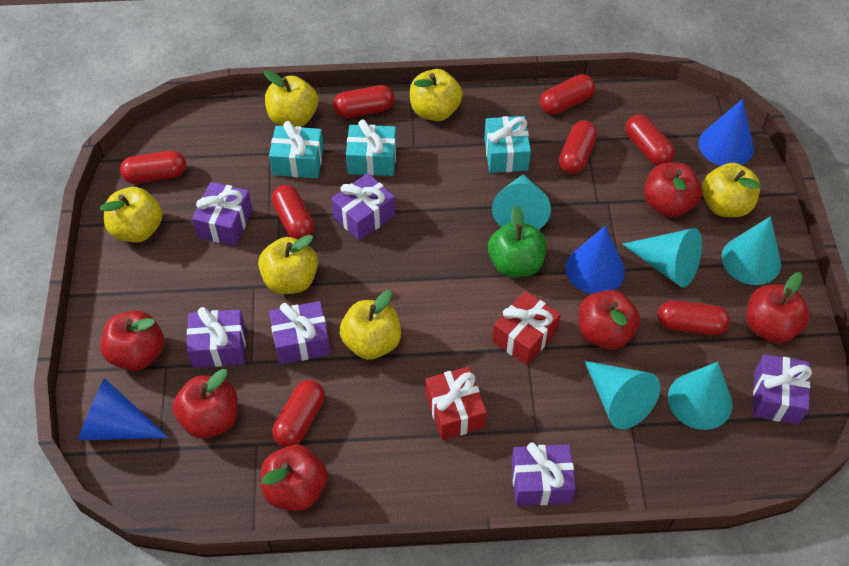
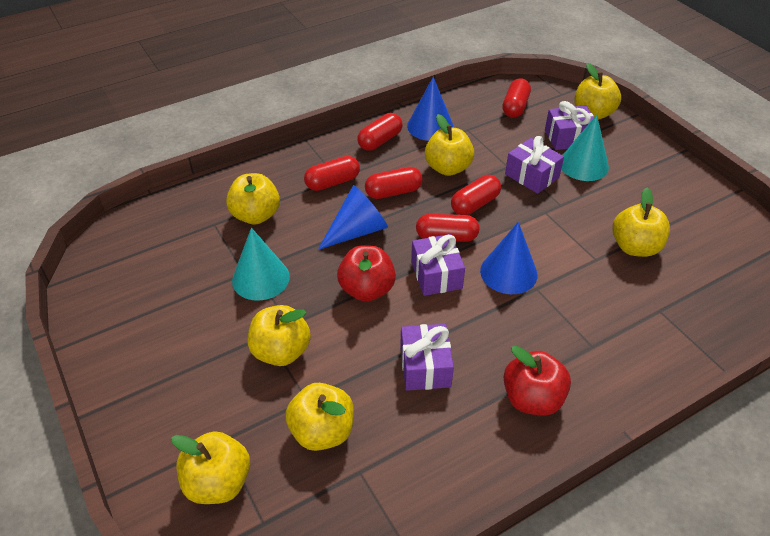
green apple: [488,205,546,278] = 1 -> none = 0
purple gift: [187,307,246,368] [192,182,253,246] [269,301,331,365] [331,173,395,241] [511,443,576,506] [753,354,812,425] = 6 -> [400,324,454,391] [411,234,465,296] [505,136,564,194] [545,101,594,150] = 4
red apple: [100,310,164,371] [173,369,238,439] [261,445,328,511] [579,290,640,350] [644,162,702,217] [746,272,810,344] = 6 -> [337,245,396,302] [504,346,571,416] = 2
red capsule: [120,151,186,184] [271,185,314,239] [272,380,325,447] [333,85,395,118] [540,74,595,115] [559,120,597,174] [625,115,675,166] [658,300,730,335] = 8 -> [304,156,360,191] [357,113,403,151] [365,167,423,199] [416,214,480,242] [451,175,501,215] [502,78,531,118] = 6
red gift: [426,367,487,440] [492,291,560,365] = 2 -> none = 0
turquoise cone: [492,174,551,230] [584,361,660,429] [622,228,702,287] [668,362,733,430] [721,216,781,285] = 5 -> [232,228,290,301] [561,115,609,181] = 2
turquoise gift: [269,121,324,178] [346,119,396,176] [484,116,531,173] = 3 -> none = 0
yellow apple: [100,187,162,242] [258,235,318,294] [264,70,318,127] [340,290,401,360] [410,69,463,121] [702,163,760,217] = 6 -> [171,431,250,504] [226,173,280,224] [248,305,311,366] [285,383,354,451] [425,114,474,176] [574,63,621,120] [612,188,670,257] = 7

